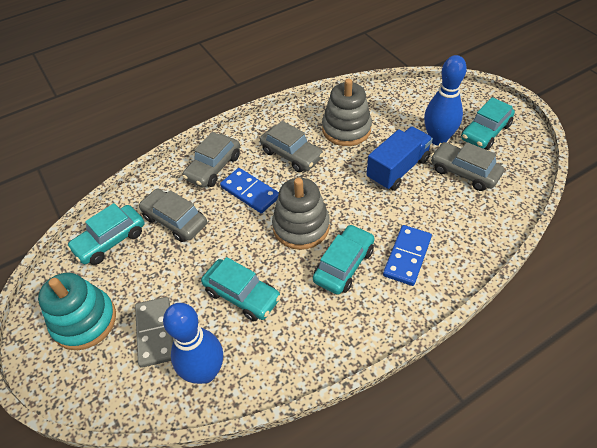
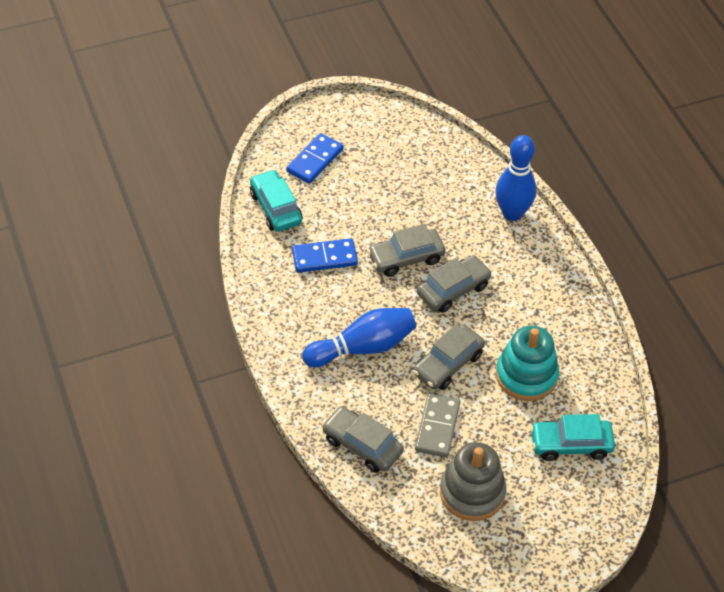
blue truck: [366,126,433,191] = 1 -> none = 0
grey stacking toy: [272,178,330,250] [322,79,372,146] = 2 -> [440,442,506,521] = 1
turquoise car: [67,203,144,265] [201,257,281,321] [313,224,375,295] [461,97,515,150] = 4 -> [250,169,302,232] [530,414,615,461] = 2

